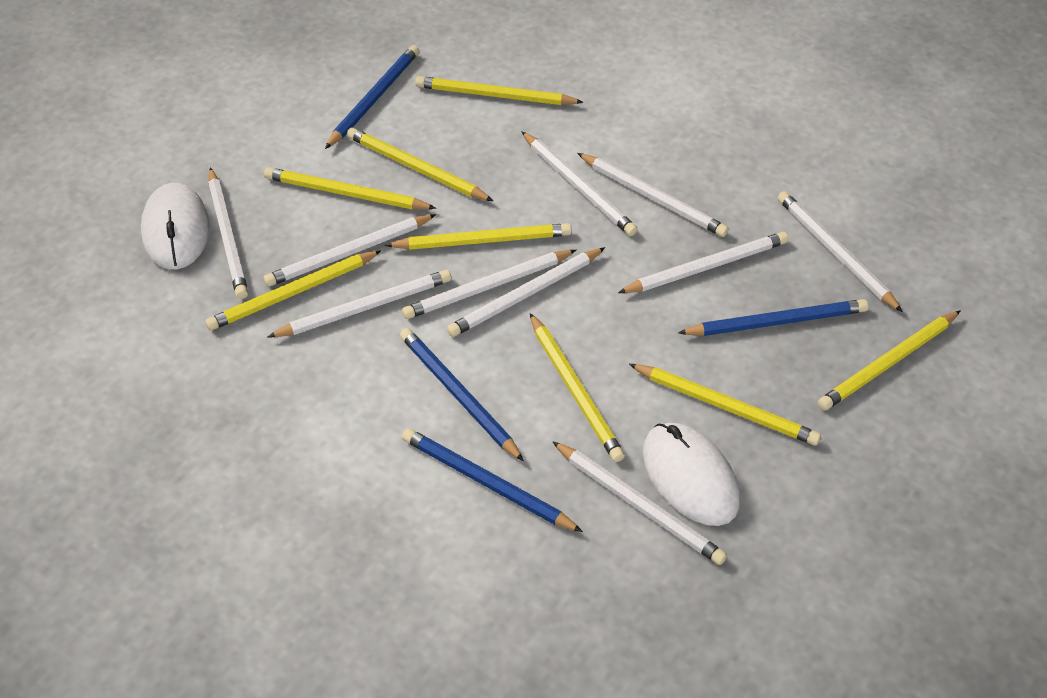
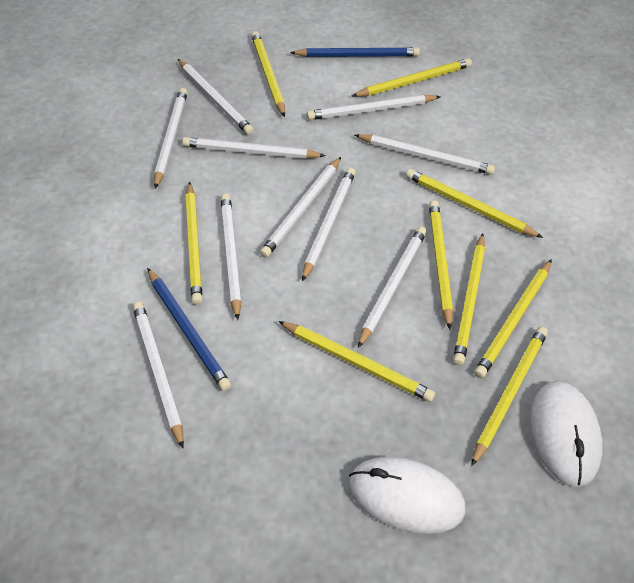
blue pencil: [325,45,419,149] [400,328,524,462] [402,428,583,532] [678,299,868,336] = 4 -> [147,268,231,391] [290,47,420,57] = 2
yellow pencil: [205,250,382,330] [264,167,436,209] [347,128,493,201] [385,223,572,250] [415,76,584,105] [530,313,625,462] [629,364,821,445] [818,310,961,410] = 8 -> [185,182,203,305] [251,31,285,117] [278,321,435,402] [352,58,472,97] [406,169,543,238] [429,200,453,329] [453,233,485,365] [471,326,548,466] [474,259,552,378] = 9

